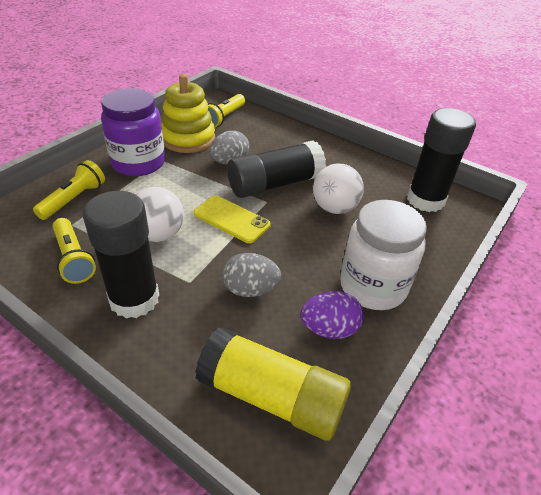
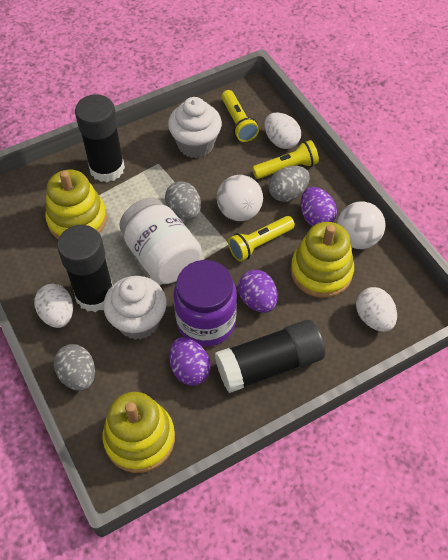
grey egg: [209,131,249,165] [222,253,281,297] = 2 -> [54,344,95,391] [165,181,201,220] [268,166,310,202] = 3
purple egg: [301,291,364,339] = 1 -> [169,337,211,386] [238,270,278,313] [301,187,337,226] = 3
white cupcake: none = 0 -> [103,276,167,340] [168,97,222,158] = 2
white egg: none = 0 -> [34,284,73,328] [265,113,301,149] [356,287,397,332] = 3
yellow glue stick: [195,327,351,441] = 1 -> none = 0
yellow phone: [194,195,271,243] = 1 -> none = 0
yellow stacking toy: [161,74,215,153] = 1 -> [45,170,107,239] [103,392,175,473] [291,222,354,298] = 3

